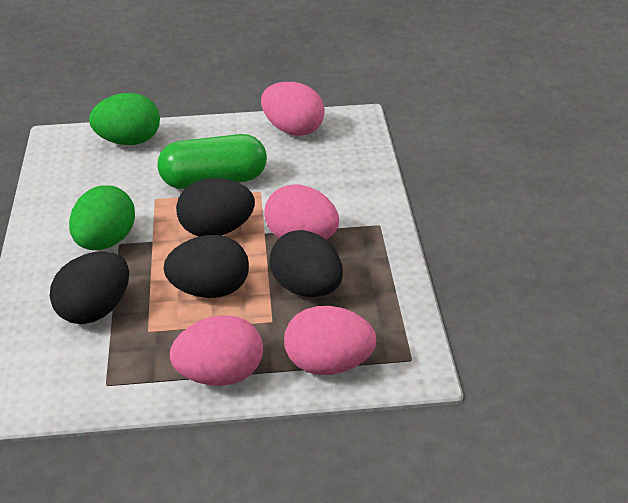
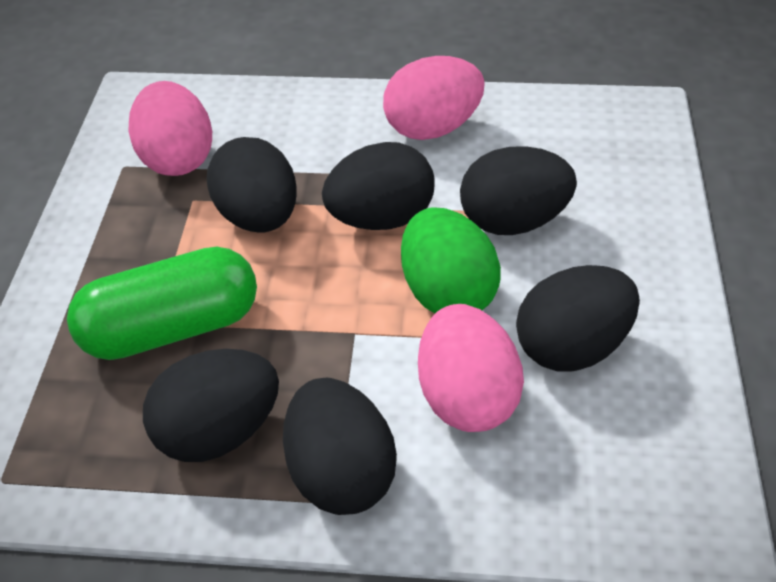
black egg: [50,251,129,324] [163,235,249,298] [176,178,255,236] [269,230,343,297] = 4 -> [143,349,279,462] [207,137,297,232] [283,378,397,515] [322,142,435,230] [460,146,577,235] [516,265,640,372] = 6
green egg: [69,185,135,250] [89,93,160,145] = 2 -> [401,208,501,313] = 1
pink egg: [170,315,263,386] [261,82,325,136] [264,184,339,240] [284,306,377,375] = 4 -> [129,81,212,176] [383,56,485,140] [418,304,524,432] = 3

